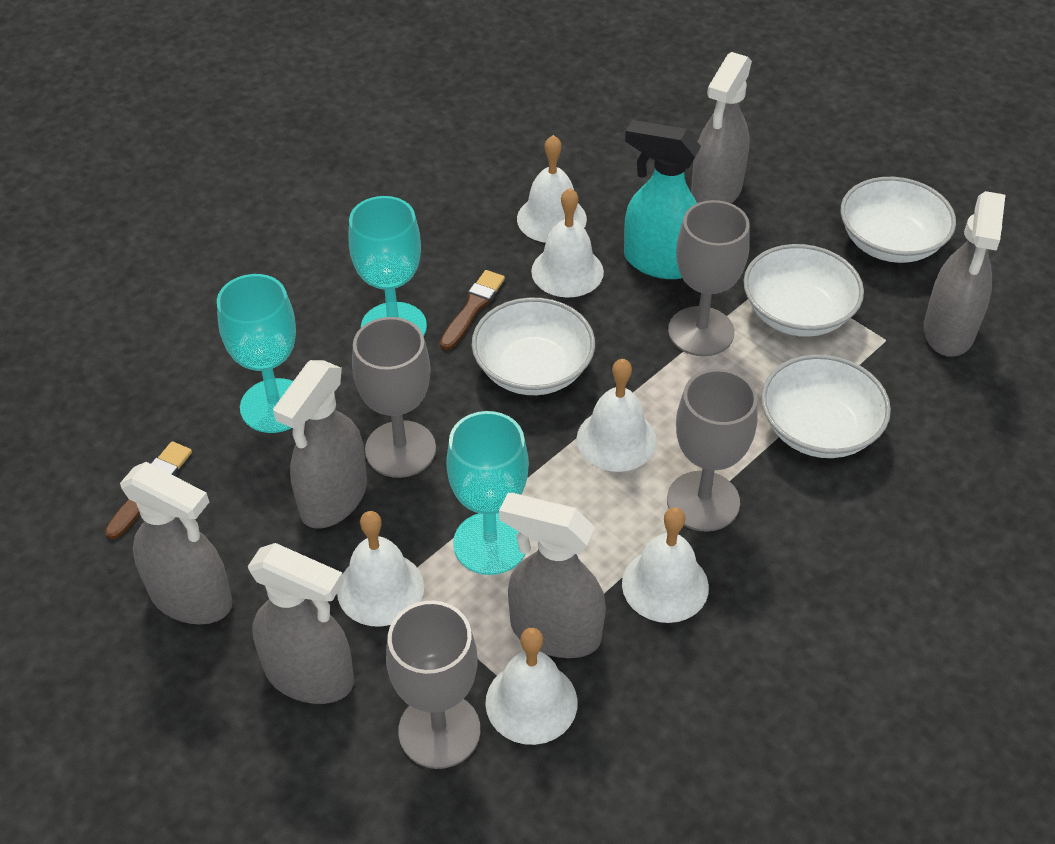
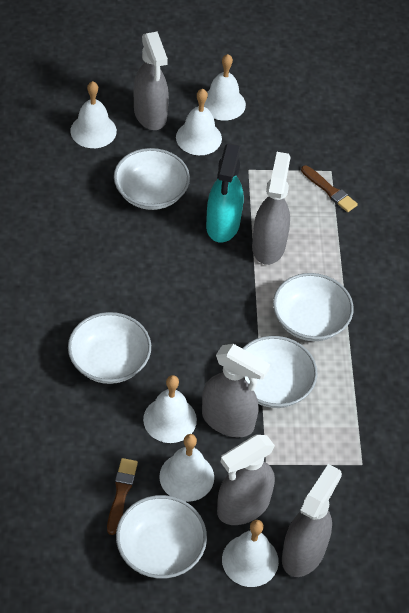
grey goblet: [352,317,436,478] [386,601,480,769] [667,369,758,532] [668,200,750,356] = 4 -> none = 0
grey spray bottle: [120,462,232,624] [248,543,354,704] [273,360,367,528] [499,493,606,658] [691,52,752,204] [923,191,1005,357] = 6 -> [134,31,169,130] [202,344,270,437] [217,435,275,525] [252,152,290,265] [282,464,342,577] = 5
turquoise goblet: [217,274,296,433] [348,196,427,336] [446,411,529,575] = 3 -> none = 0
white bowl: [472,298,595,395] [743,244,864,337] [761,354,891,458] [841,177,956,263] = 4 -> [68,312,151,384] [114,148,190,210] [116,495,207,579] [242,336,318,408] [273,273,354,341] = 5

